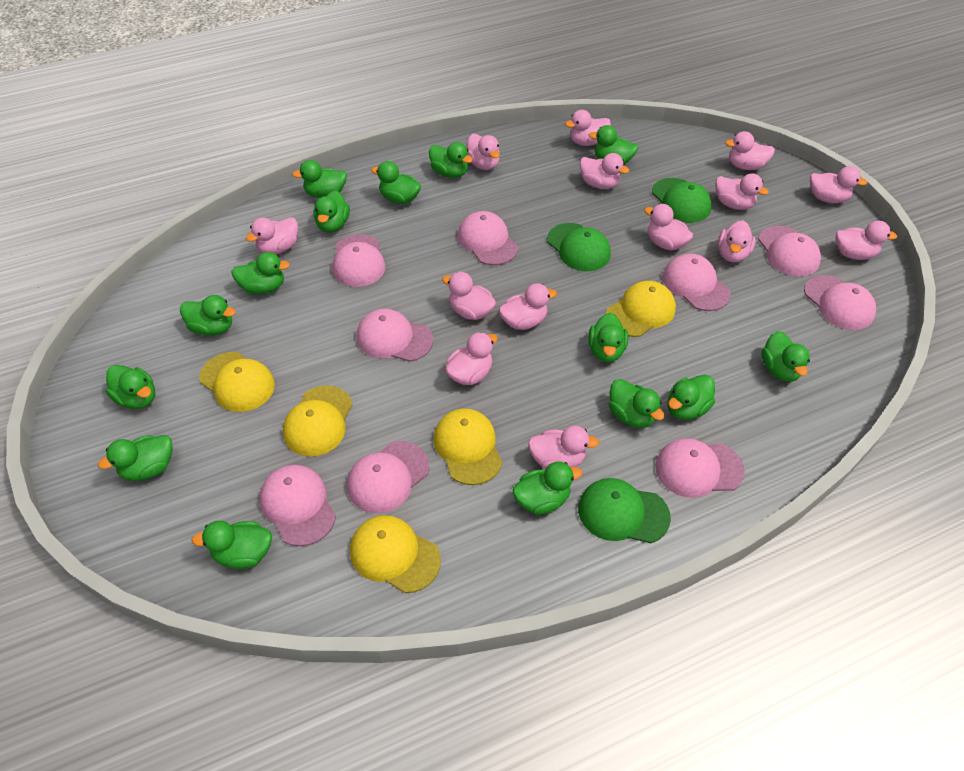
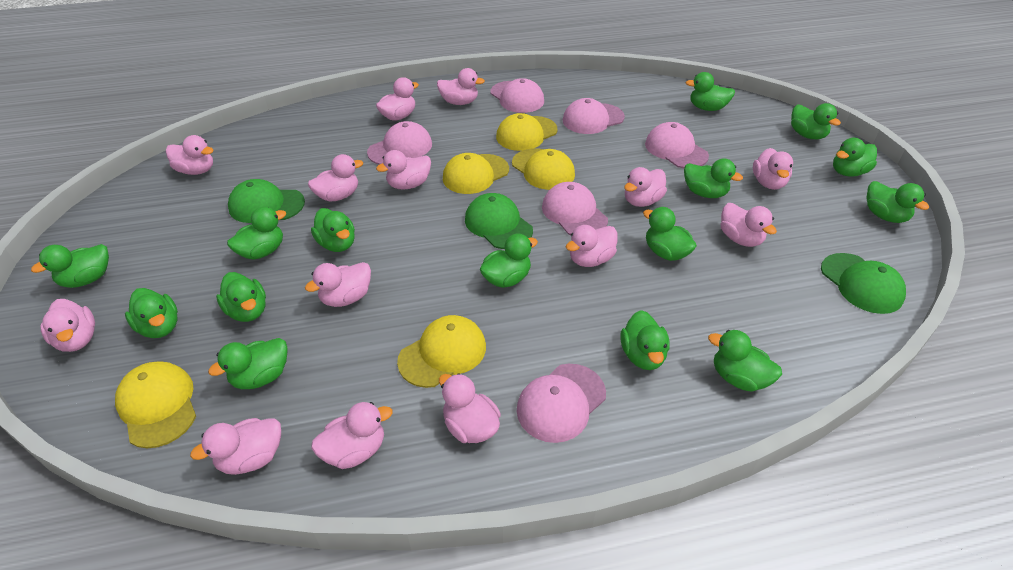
pink cap: [260,465,336,546] [332,234,385,287] [347,441,430,513] [357,309,434,362] [458,211,518,265] [655,438,745,498] [663,253,731,311] [758,226,821,277] [804,275,876,330] = 9 -> [367,121,432,165] [490,78,544,113] [517,364,606,443] [542,182,608,235] [563,98,625,134] [645,122,709,168] = 6

